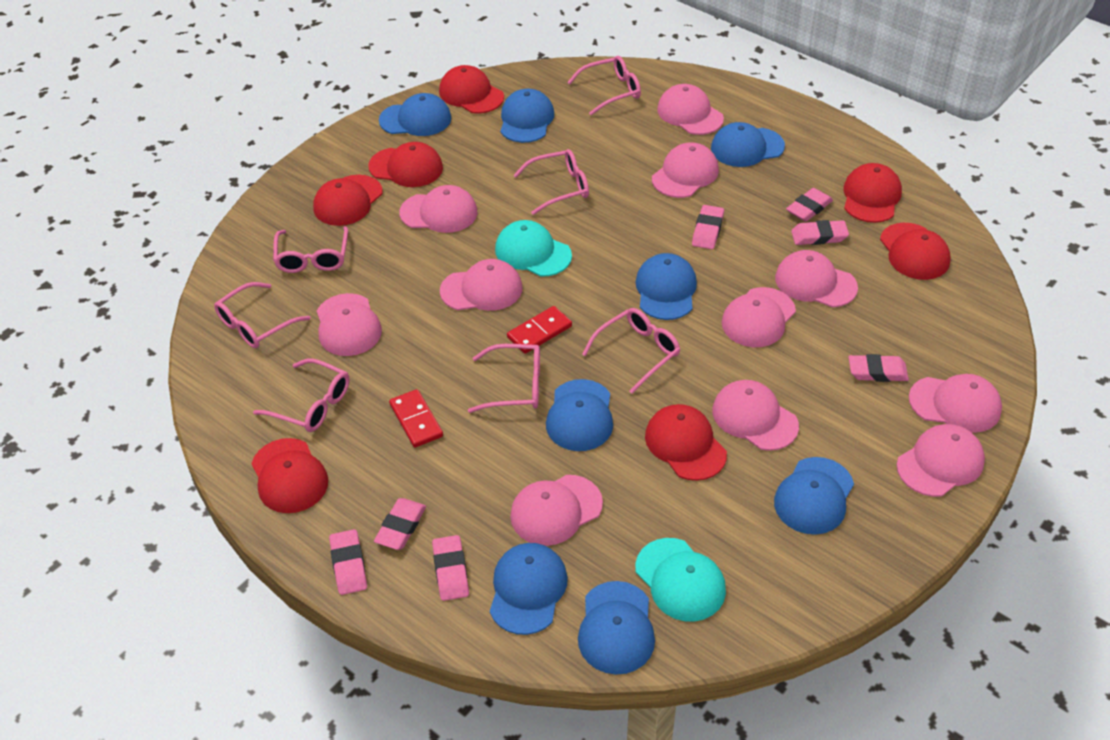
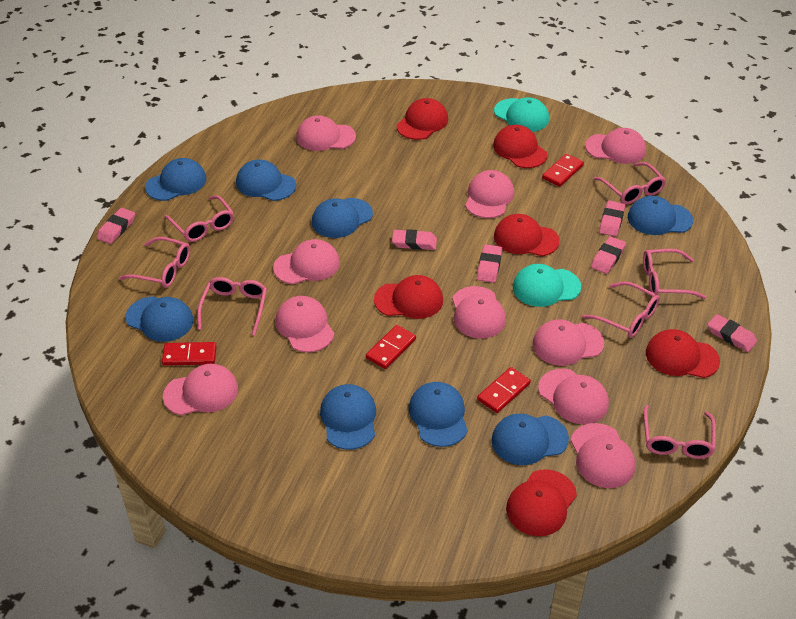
pink cap: [317,293,382,356] [399,185,477,233] [440,259,522,311] [510,475,603,546] [652,143,719,198] [657,84,724,135] [712,380,799,451] [722,287,796,347] [775,250,858,307] [897,424,985,497] [909,374,1002,433] = 11 -> [163,364,238,415] [273,239,340,284] [275,296,334,352] [296,116,356,151] [452,286,506,339] [465,170,514,218] [532,319,604,366] [538,369,609,424] [570,423,635,488] [585,128,646,164] = 10
pink eraser: [329,529,367,595] [374,498,426,550] [432,535,469,601] [692,205,724,249] [786,188,833,222] [791,220,849,245] [849,354,909,382] = 7 -> [97,208,135,244] [392,229,437,250] [477,244,502,283] [591,236,626,274] [599,200,625,237] [708,314,757,352] = 6
red cap: [251,438,328,513] [313,175,383,226] [368,142,443,187] [439,65,504,114] [645,404,727,481] [844,163,902,223] [880,223,951,280] = 7 -> [374,275,443,319] [397,98,448,140] [493,125,547,168] [494,214,560,256] [506,469,577,536] [646,329,720,378] = 6
red domino: [389,389,443,448] [507,306,572,354] = 2 -> [162,342,217,366] [366,325,416,369] [477,367,531,413] [542,154,584,187] = 4

